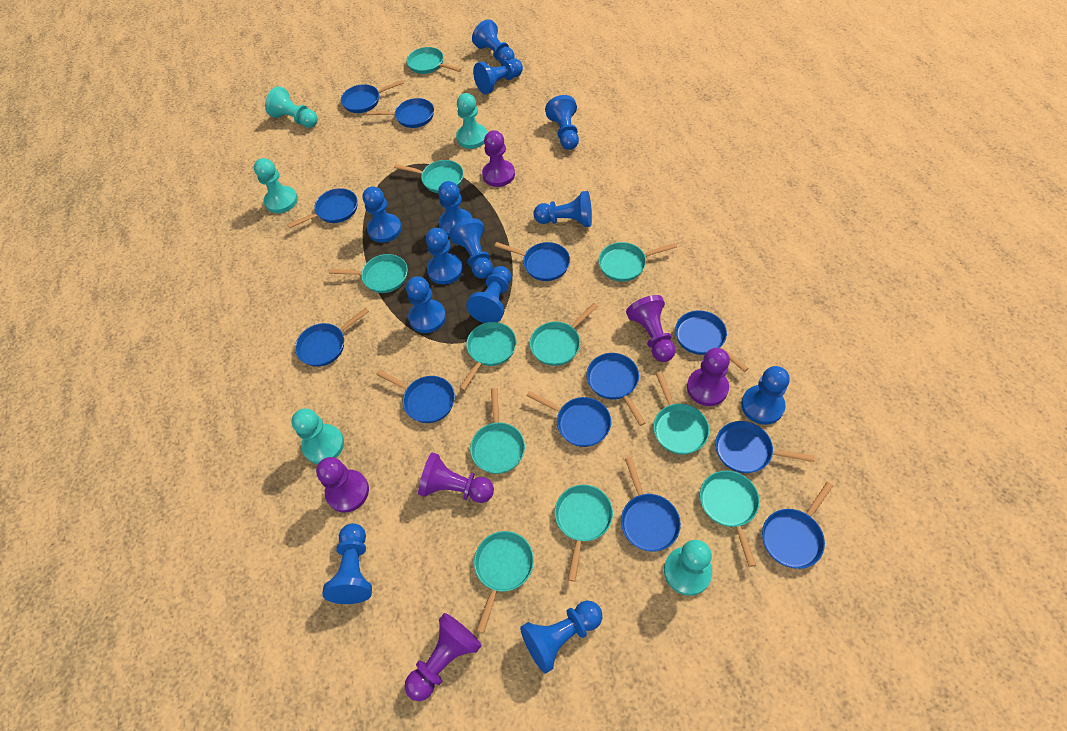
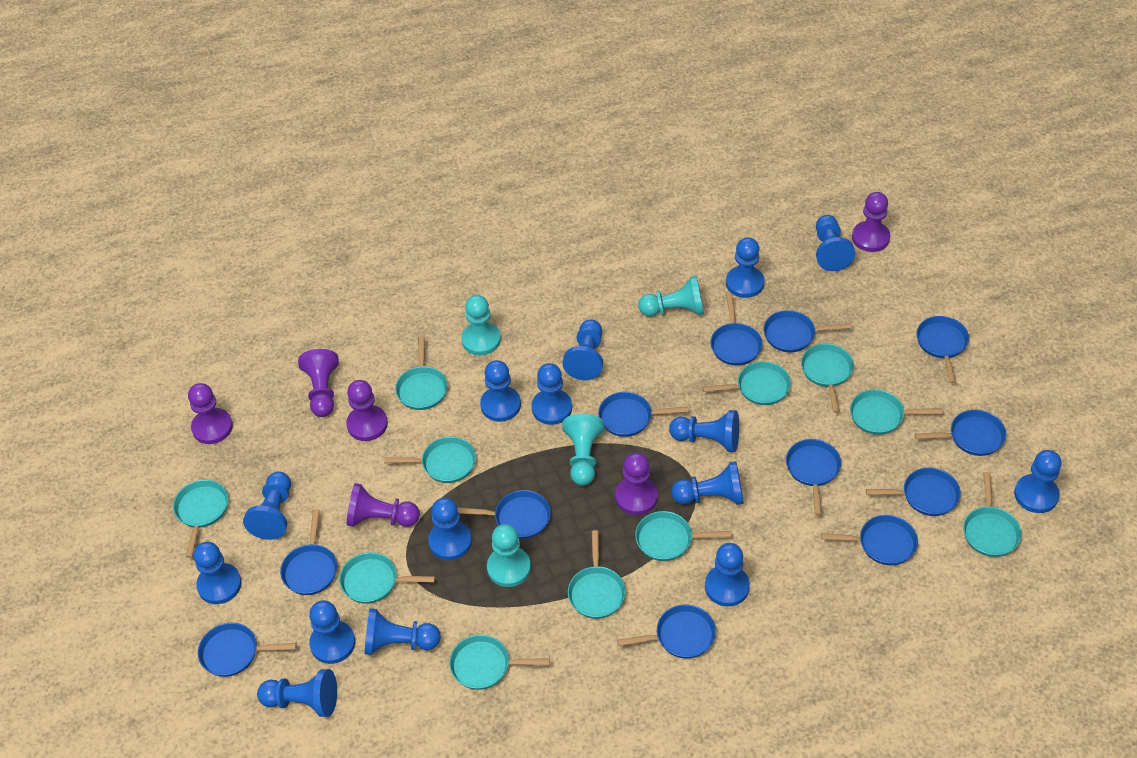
blue pawn: [322,523,372,604] [363,186,402,243] [406,276,446,333] [426,228,463,284] [438,181,472,237] [449,218,493,279] [466,266,511,323] [472,19,515,63] [473,59,523,94] [520,600,602,674] [534,191,592,227] [545,95,579,150] [741,366,790,425] = 13 -> [193,542,242,604] [243,471,291,540] [257,669,337,717] [309,600,355,664] [364,608,441,655] [428,498,472,560] [480,360,521,422] [532,363,572,425] [563,320,603,380] [669,410,739,452] [671,461,744,505] [705,543,750,606] [726,237,765,298] [816,215,855,271] [1014,450,1061,513] = 15
turquoise pawn: [254,158,298,213] [265,86,318,128] [291,408,344,464] [456,93,487,149] [664,540,712,596] = 5 -> [461,295,501,355] [487,524,531,587] [562,414,604,486] [638,276,704,316] = 4

